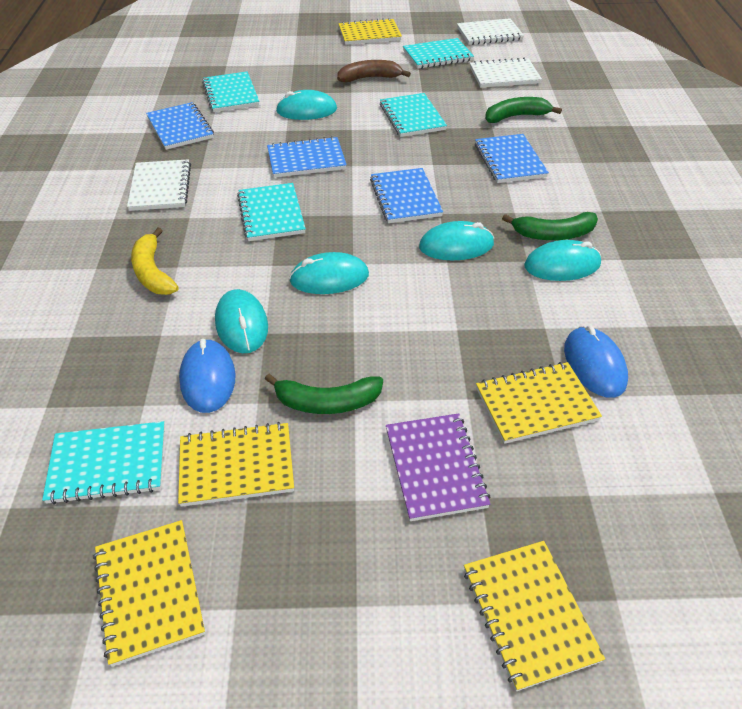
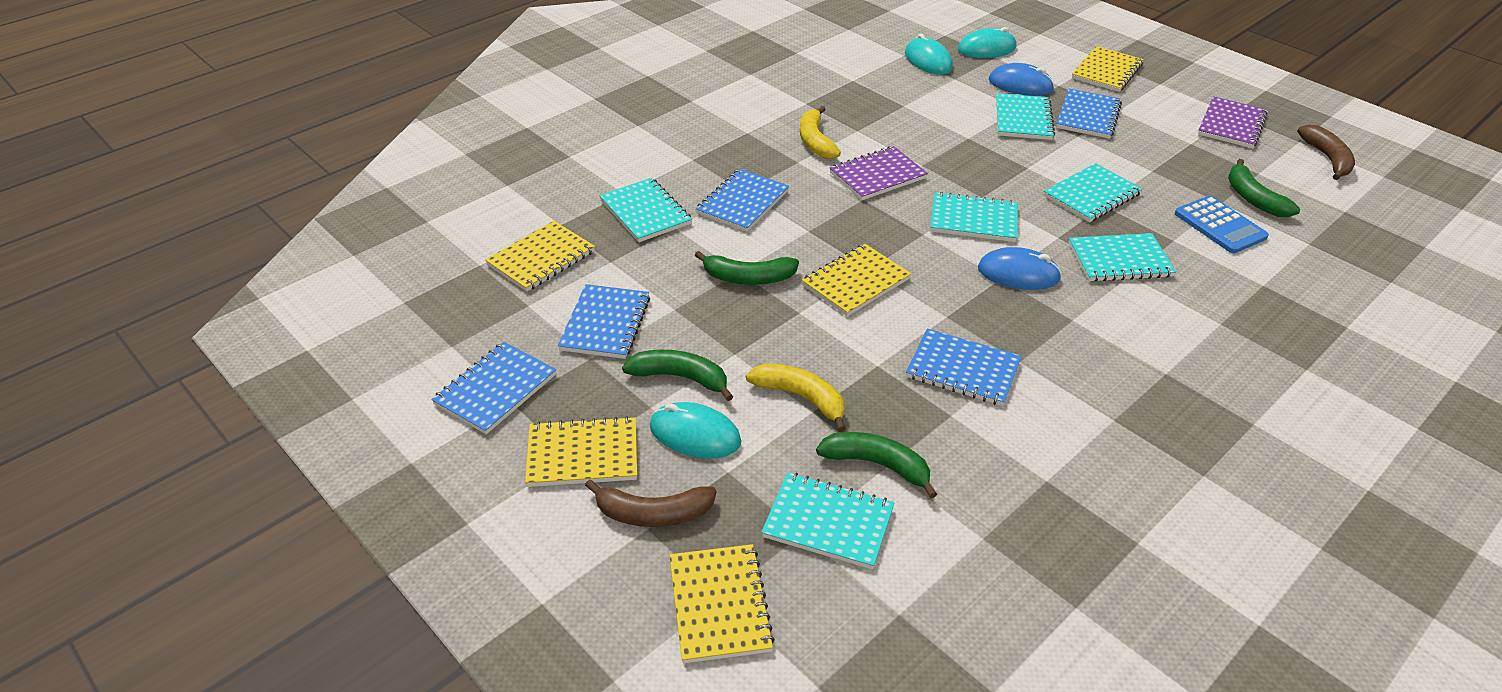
blue calculator: none = 0 -> [1174,196,1269,253] = 1
blue notebook: [146,102,214,150] [267,136,347,178] [370,168,443,223] [475,134,549,183] = 4 -> [431,342,556,434] [558,284,650,359] [696,169,789,232] [906,329,1021,406] [1056,89,1122,139] = 5
brown banana: [337,60,411,82] = 1 -> [585,480,717,527] [1297,125,1355,180] = 2
green banana: [265,374,383,414] [485,97,562,123] [502,212,598,240] = 3 -> [622,350,733,401] [695,251,799,285] [816,432,937,498] [1228,159,1300,217] = 4
purple notebook: [386,413,490,521] = 1 -> [829,146,928,200] [1198,96,1268,148] = 2
turquoise mouse: [215,289,268,353] [276,90,337,120] [289,252,369,294] [419,221,494,260] [524,240,601,281] = 5 -> [650,402,741,459] [905,34,953,75] [958,27,1017,58] = 3
turquoise notebook: [42,421,165,505] [202,71,259,112] [237,183,306,241] [380,93,447,137] [403,38,474,69] = 5 -> [599,178,692,242] [761,472,895,569] [930,192,1018,242] [996,93,1055,140] [1044,163,1142,222] [1068,233,1176,282] = 6
white notebook: [127,159,191,211] [457,18,524,45] [470,57,542,88] = 3 -> none = 0
yellow banana: [131,228,179,295] = 1 -> [746,363,846,432] [800,106,841,159] = 2

